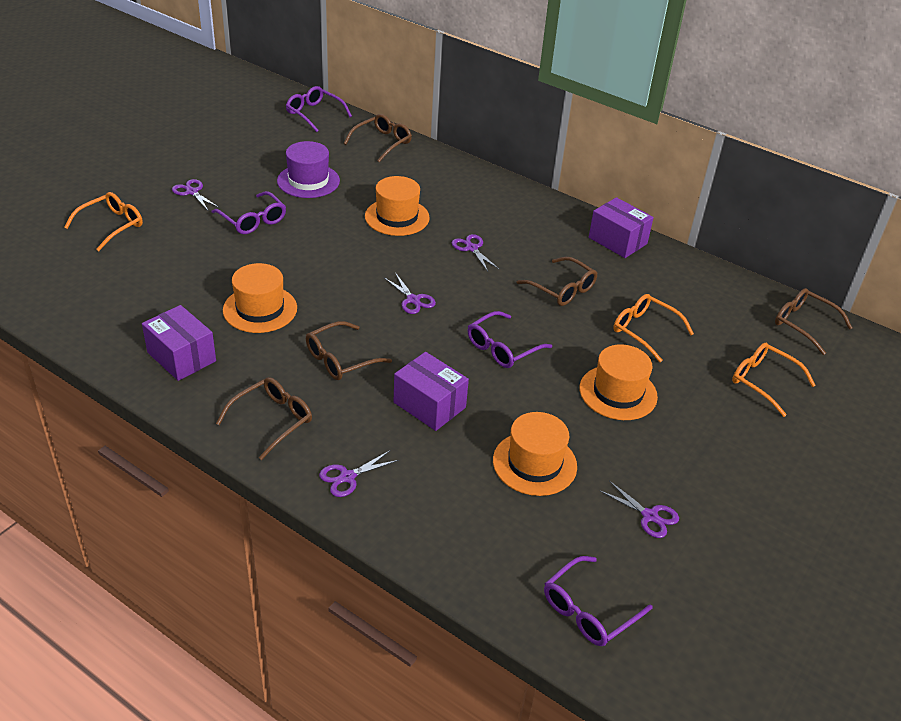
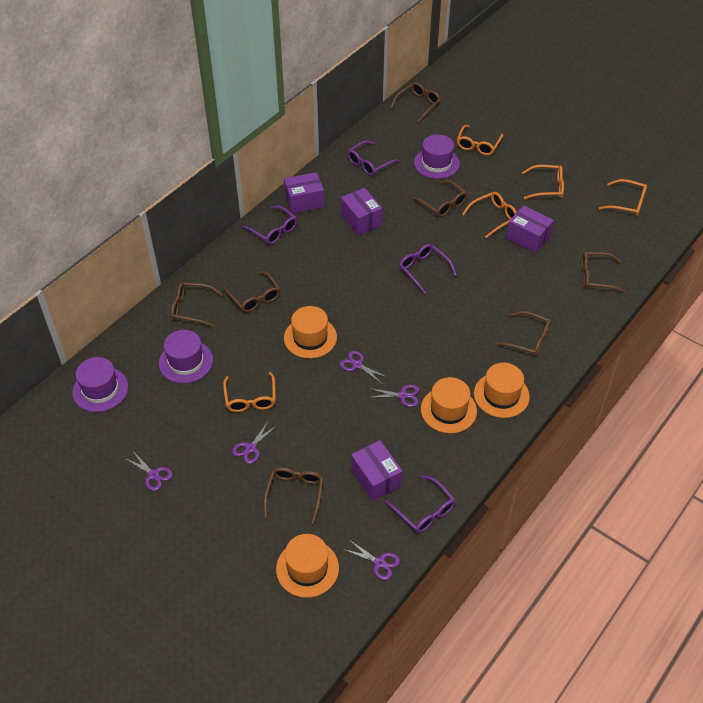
brown glasses: [216,377,312,460] [306,321,392,380] [344,114,412,162] [516,257,597,306] [775,288,852,355] = 5 -> [171,282,223,327] [223,271,280,313] [264,467,323,524] [390,82,441,123] [412,180,467,217] [495,311,551,356] [582,252,626,293] = 7
orange glasses: [64,192,143,251] [613,294,694,362] [732,343,816,417] = 3 -> [223,372,276,412] [457,125,503,155] [462,192,517,238] [522,165,564,199] [599,179,647,216] = 5
purple box: [142,305,216,381] [394,352,469,431] [589,197,654,258] = 3 -> [284,172,324,214] [341,188,382,235] [351,440,403,501] [506,206,554,253] = 4
purple hat: [277,141,340,198] = 1 -> [72,357,128,412] [159,330,213,383] [414,134,460,179] = 3

